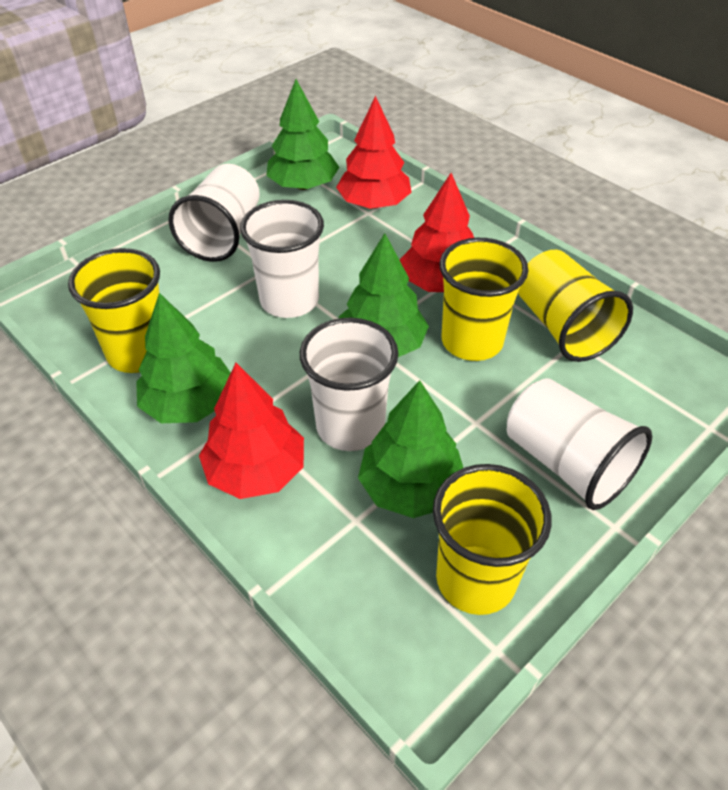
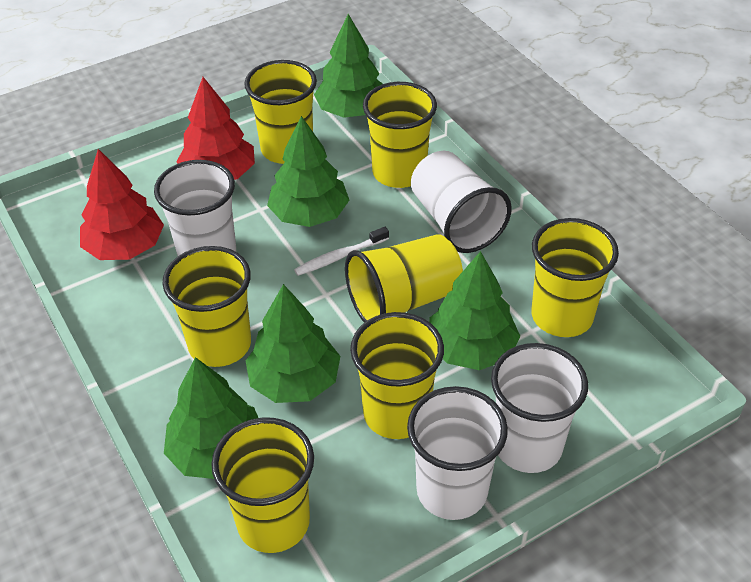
green tree: [136,293,231,423] [266,79,339,190] [339,233,429,357] [358,380,463,518] = 4 -> [164,357,258,479] [246,284,340,403] [267,116,349,227] [314,14,382,118] [429,251,521,370] = 5
red tree: [199,363,304,499] [336,95,412,209] [400,173,474,292] = 3 -> [80,149,164,260] [176,77,255,180] = 2
white toothbrush: none = 0 -> [294,227,389,276] = 1
yellow cup: [68,248,160,373] [433,464,552,615] [440,238,528,361] [518,250,633,362] = 4 -> [162,246,251,367] [211,417,314,553] [244,60,317,164] [345,234,463,323] [350,312,444,439] [363,82,437,188] [531,218,619,337] = 7

